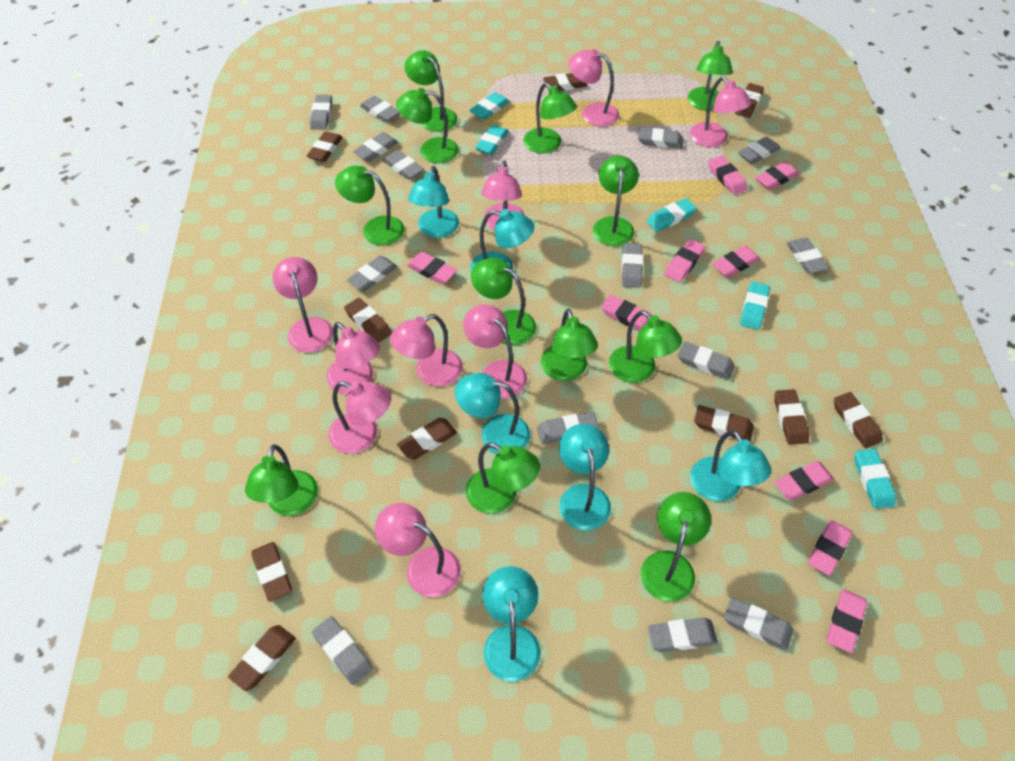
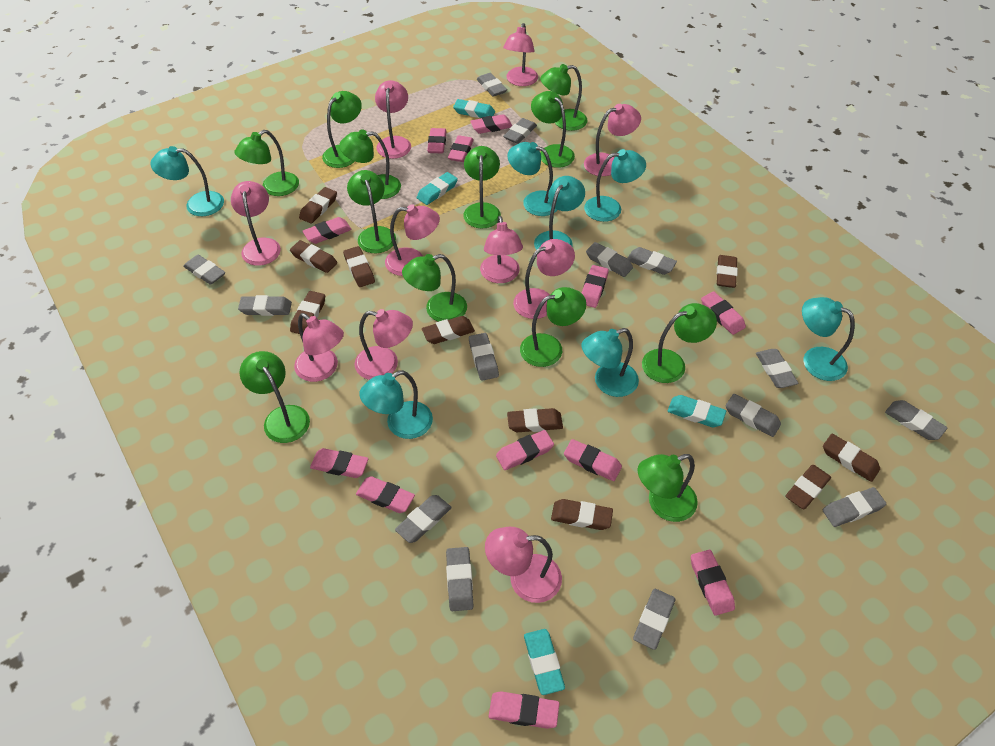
pink eraser: [407,252,457,284] [601,295,652,331] [664,239,705,282] [708,156,748,195] [713,246,760,278] [755,162,799,190] [775,461,834,500] [808,520,852,576] [827,589,868,653] = 9 -> [302,217,352,244] [310,448,369,478] [356,476,415,513] [427,128,447,153] [448,135,474,162] [470,114,512,134] [489,691,559,729] [496,430,554,470] [564,439,622,481] [582,265,609,308] [691,550,735,616] [701,291,746,335] = 12
pink lamp: [273,257,333,353] [327,322,380,394] [328,381,391,454] [375,503,461,597] [390,314,463,387] [463,305,527,398] [481,160,524,230] [568,49,619,127] [690,77,751,147] = 9 -> [231,181,281,266] [294,313,344,382] [355,309,413,380] [375,80,411,159] [385,204,440,276] [480,216,523,283] [485,527,562,603] [503,23,538,86] [513,239,575,319] [584,104,641,176] = 10
turquoise eraser: [469,92,510,120] [475,125,509,155] [647,198,697,232] [740,281,770,330] [855,449,896,509] = 5 -> [417,172,458,205] [453,99,495,118] [524,629,565,695] [668,395,726,427] = 4
turquoise lamp: [408,166,459,238] [455,373,530,454] [470,209,534,271] [482,566,541,682] [559,424,611,530] [690,430,771,501] = 6 -> [150,146,224,216] [359,370,433,439] [507,142,557,216] [534,176,585,250] [581,328,639,397] [584,149,646,222] [802,297,855,381] = 7

